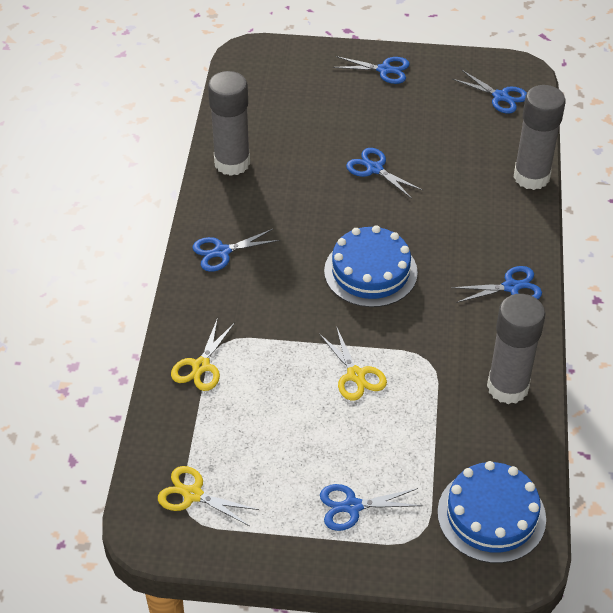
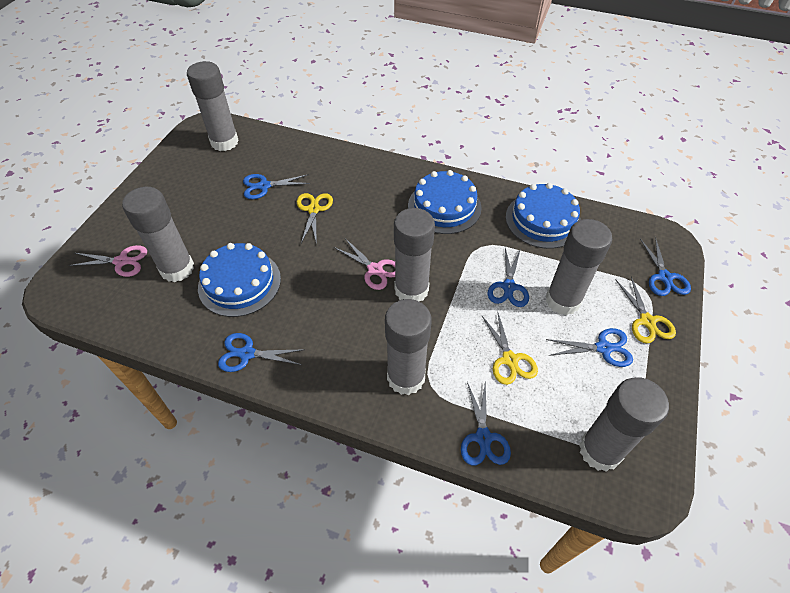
blue cake: [324,225,418,307] [437,461,546,563] = 2 -> [198,243,281,317] [408,170,482,234] [506,183,581,249] = 3
grey glue stick: [208,71,250,176] [487,294,545,404] [514,85,565,190] = 3 -> [122,187,194,282] [187,61,239,151] [385,299,432,395] [394,208,435,302] [546,219,612,315] [579,377,669,472] = 6
pink scissors: none = 0 -> [68,245,147,277] [334,238,395,290] = 2

